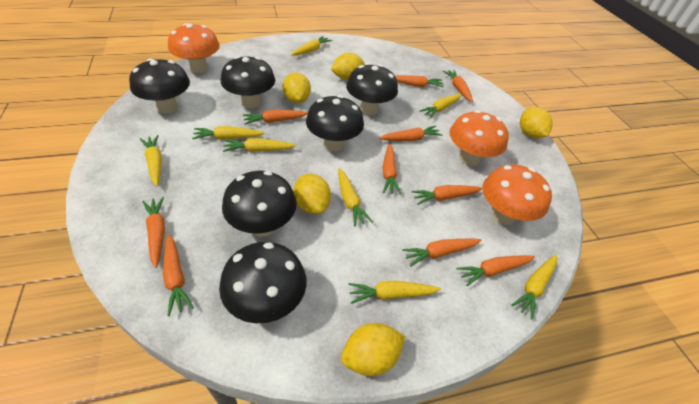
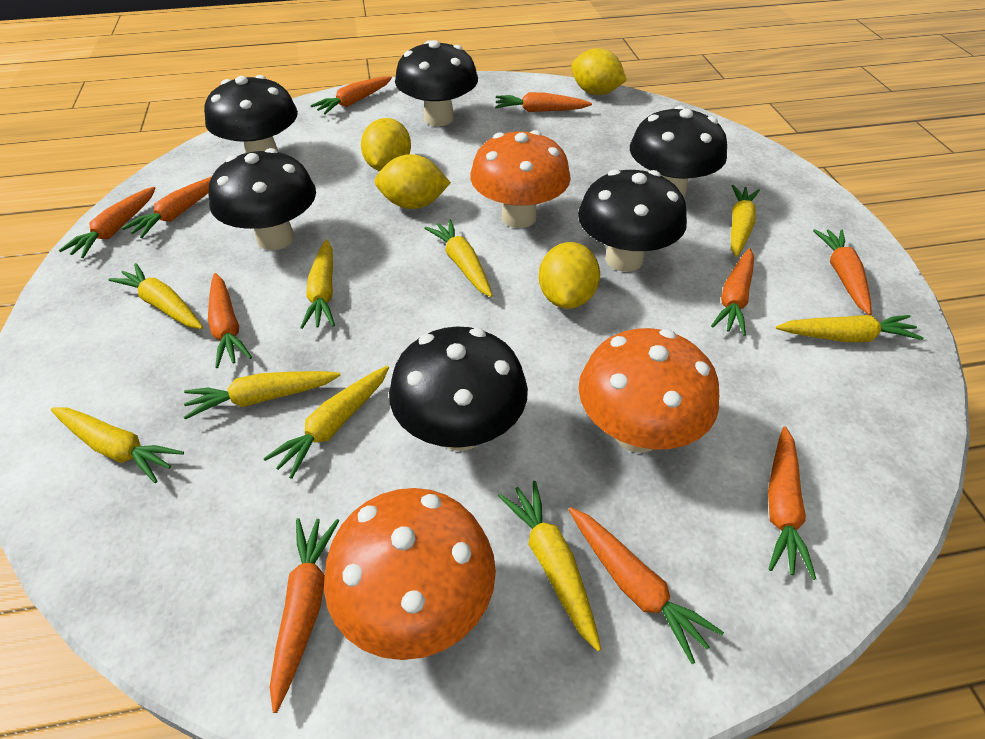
yellow carrot: [140,135,162,187] [192,126,265,140] [223,138,296,152] [291,36,332,56] [338,168,373,226] [348,281,441,304] [419,94,462,119] [511,254,557,319] = 8 -> [51,408,184,483] [108,263,203,329] [184,371,341,419] [263,366,389,479] [300,240,335,329] [424,219,493,297] [498,481,601,651] [731,185,760,257] [776,315,924,342] = 9
yellow lemon: [283,72,311,103] [293,174,331,214] [331,53,365,80] [341,323,405,376] [520,107,553,138] = 5 -> [361,118,411,171] [374,154,451,209] [539,242,600,309] [571,48,627,95] = 4

